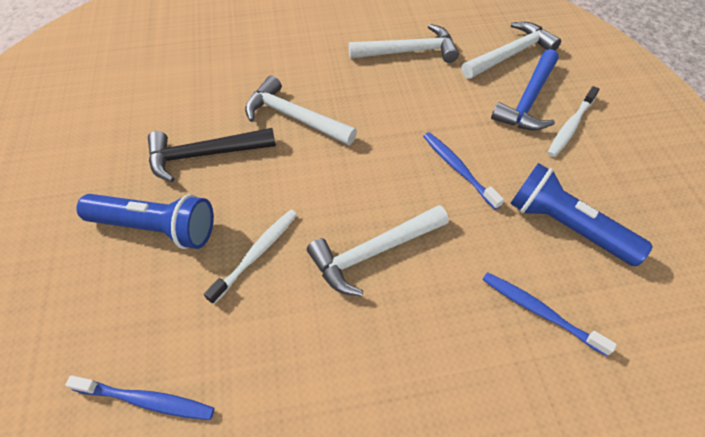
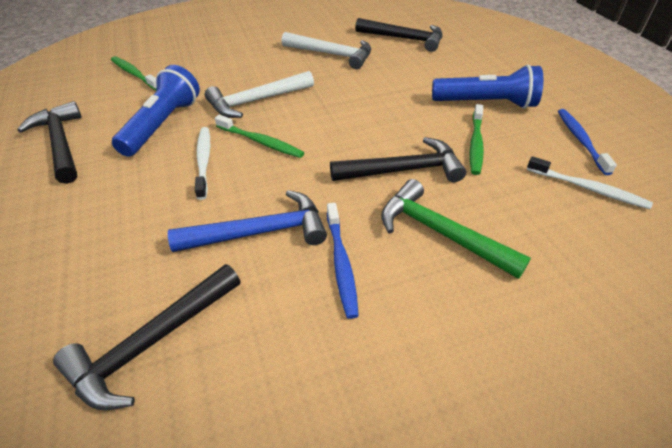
black hammer: [148,128,276,182] = 1 -> [17,101,82,184] [53,264,240,410] [330,137,466,182] [355,18,442,52] = 4
blue toothbrush: [65,375,214,420] [423,132,504,210] [482,272,617,356] = 3 -> [327,203,359,319] [558,109,617,175] = 2
green hammer: none = 0 -> [381,179,531,279] = 1
green toothbrush: none = 0 -> [111,56,157,90] [215,115,304,158] [470,104,484,175] = 3
white hammer: [245,75,357,146] [307,205,449,296] [349,24,459,63] [462,22,561,79] = 4 -> [205,71,314,118] [281,32,371,69] = 2

